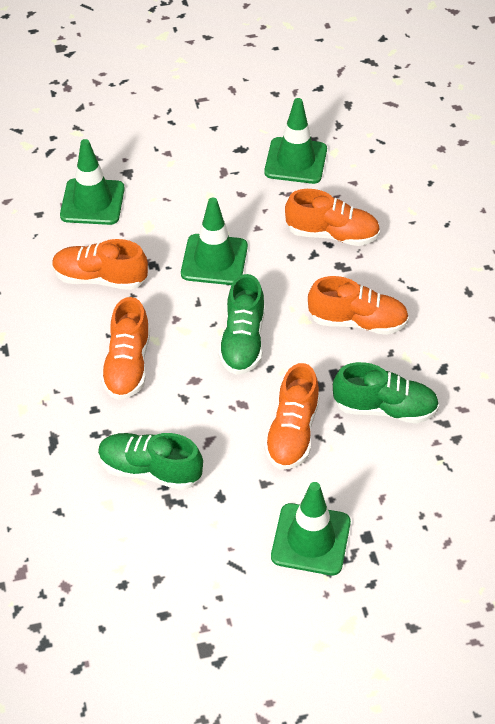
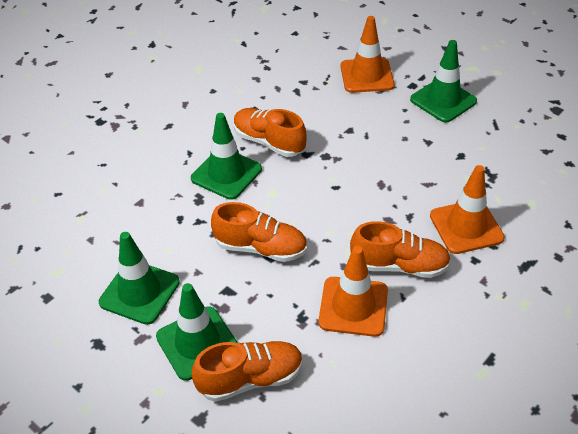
green shoe: [98,433,203,490] [219,274,265,375] [333,362,439,424] = 3 -> none = 0
orange shoe: [52,239,148,290] [101,297,150,400] [264,363,320,470] [285,189,380,246] [308,276,409,335] = 5 -> [192,341,303,402] [211,202,307,262] [234,108,307,157] [350,221,451,278] = 4
orange traffic cone: none = 0 -> [318,246,388,337] [341,16,394,93] [430,165,505,254] = 3

